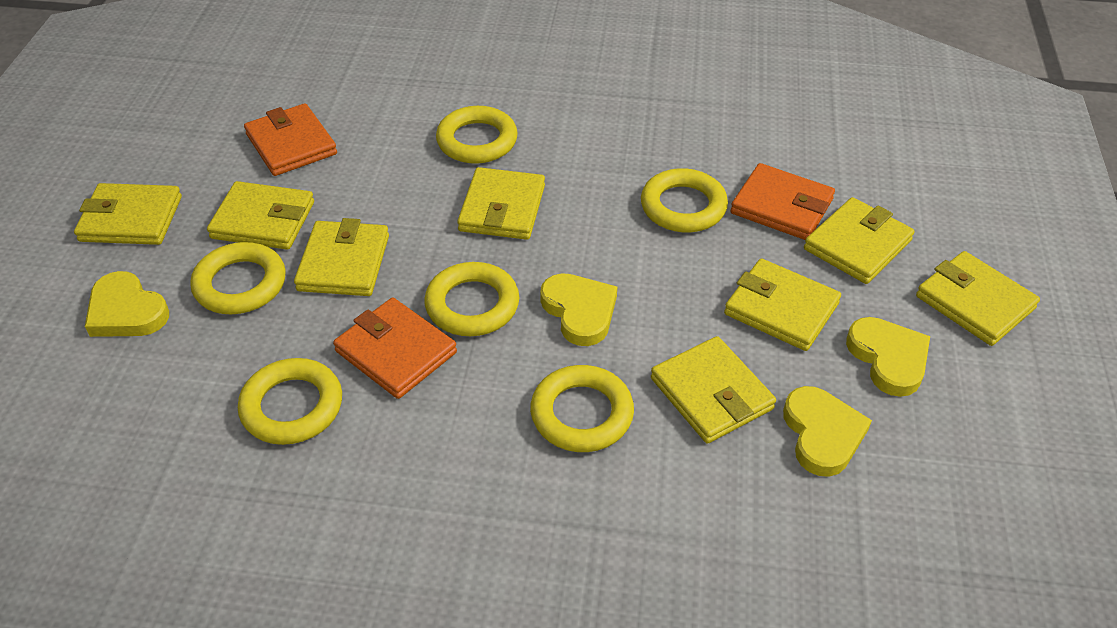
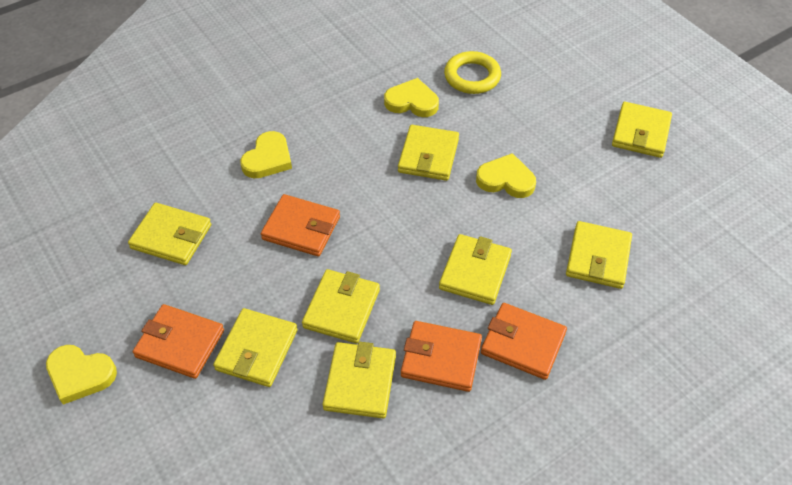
orange wallet: [244,103,337,176] [333,298,457,399] [731,163,835,240] = 3 -> [133,304,224,379] [261,194,340,256] [401,321,482,392] [481,303,567,380] = 4
yellow ring: [190,242,286,314] [238,358,342,445] [424,262,519,336] [436,106,518,164] [530,365,634,452] [641,168,728,232] = 6 -> [444,51,501,94] = 1

